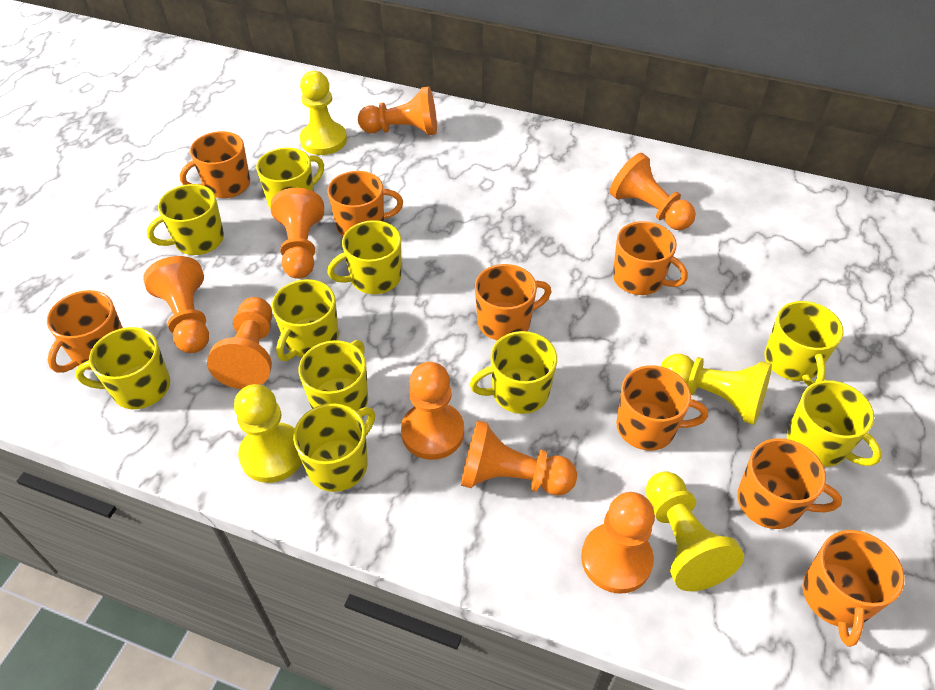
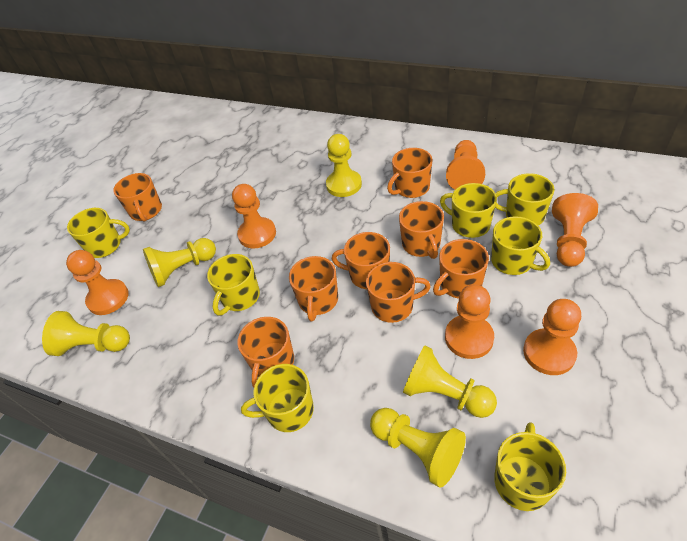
orange pawn: [143,256,209,353] [207,297,273,389] [271,188,324,279] [358,87,437,135] [401,362,464,460] [461,420,577,495] [581,492,655,593] [610,153,696,230] = 8 -> [66,250,129,315] [232,184,276,248] [445,284,494,359] [446,140,485,189] [523,299,581,375] [552,193,598,267] = 6
yellow mug: [75,327,170,409] [147,184,224,255] [256,148,324,209] [272,279,339,361] [293,403,375,492] [299,340,368,411] [327,220,401,294] [470,331,557,414] [765,301,844,386] [787,380,882,467] = 10 -> [67,208,130,258] [207,254,260,316] [241,364,314,432] [440,183,497,238] [491,216,550,275] [494,422,566,511] [495,173,555,226] = 7
yellow pawn: [234,384,302,483] [300,71,347,155] [646,471,744,591] [661,354,772,425] = 4 -> [42,311,130,356] [143,238,216,287] [326,134,362,197] [370,408,466,488] [403,345,497,418] = 5

